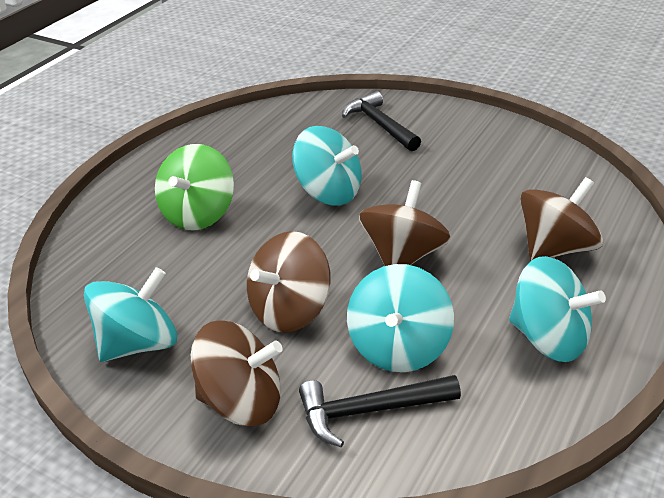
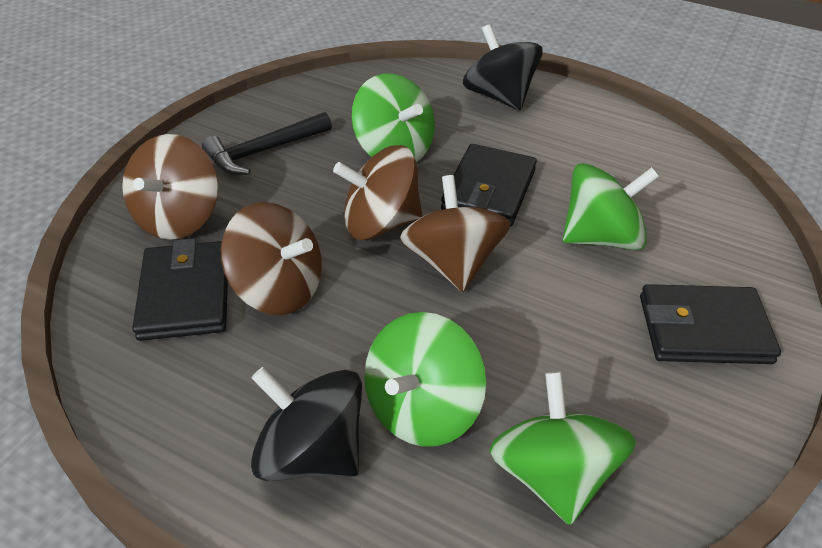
black hammer: [299,375,461,447] [342,91,421,151] = 2 -> [202,112,332,175] = 1
black spinning top: none = 0 -> [251,367,362,481] [463,24,543,110] = 2
black wallet: none = 0 -> [132,239,228,341] [441,144,537,226] [640,284,781,364] = 3
green spinning top: [155,144,234,230] = 1 -> [351,73,435,162] [364,312,486,447] [489,372,636,525] [563,163,659,250] = 4
turquoise spinning top: [84,267,177,362] [292,126,362,206] [347,264,454,372] [509,256,606,362] = 4 -> none = 0

